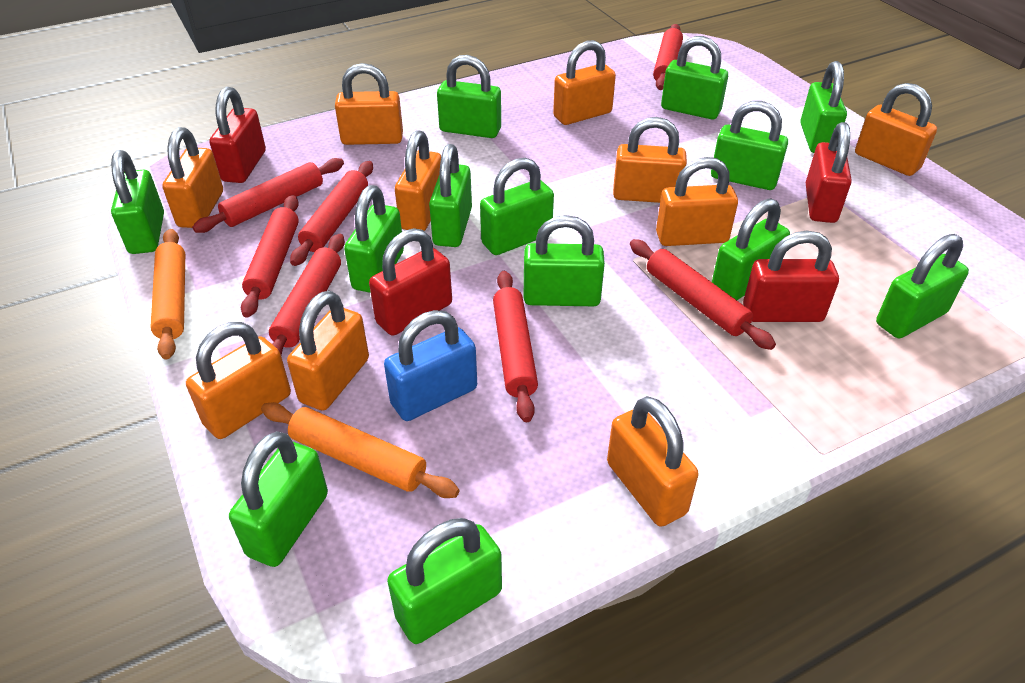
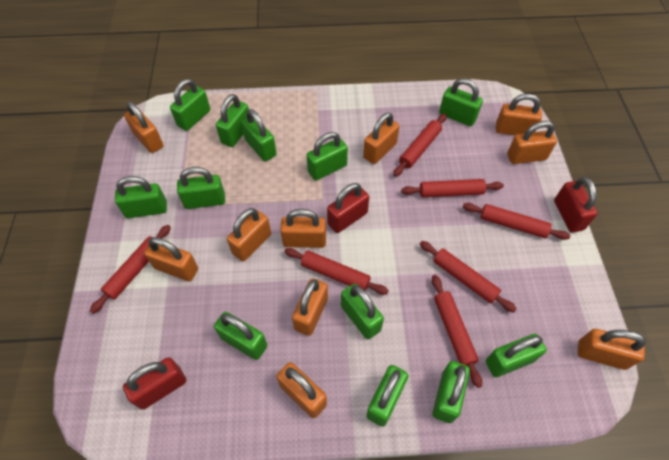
blue padlock: [384,310,477,421] = 1 -> none = 0
green padlock: [111,150,164,254] [229,431,328,567] [344,185,404,293] [387,518,502,644] [429,144,472,247] [437,55,501,138] [480,158,554,255] [524,215,605,306] [661,36,728,120] [711,101,788,190] [712,198,790,300] [800,61,847,153] [876,234,969,338] = 13 -> [115,176,167,218] [170,79,210,131] [177,167,225,209] [214,312,267,360] [216,94,249,147] [241,109,277,161] [307,132,348,181] [341,284,384,339] [366,365,408,427] [432,361,470,423] [439,78,483,126] [486,334,547,377] = 12
orange rolling pin: [150,229,185,360] [261,402,459,498] = 2 -> none = 0
red padlock: [210,87,266,183] [369,228,452,336] [743,231,839,322] [806,122,852,223] = 4 -> [123,357,186,410] [327,183,369,233] [554,177,598,233] = 3

